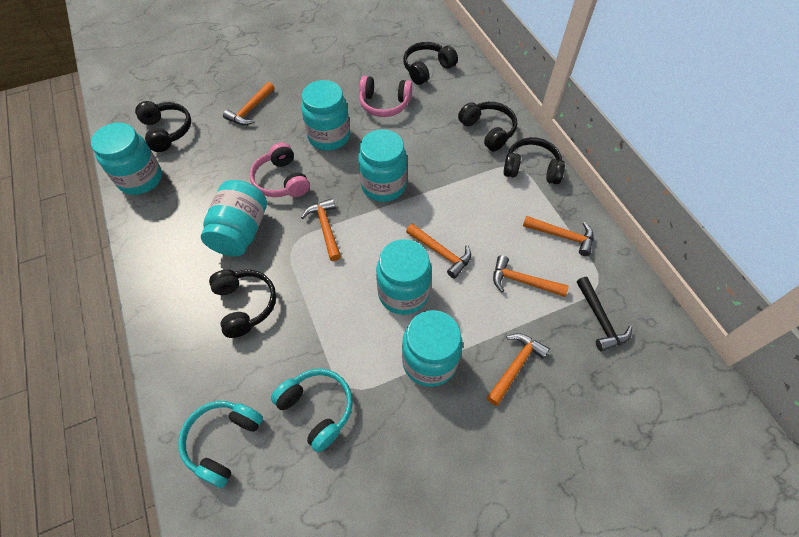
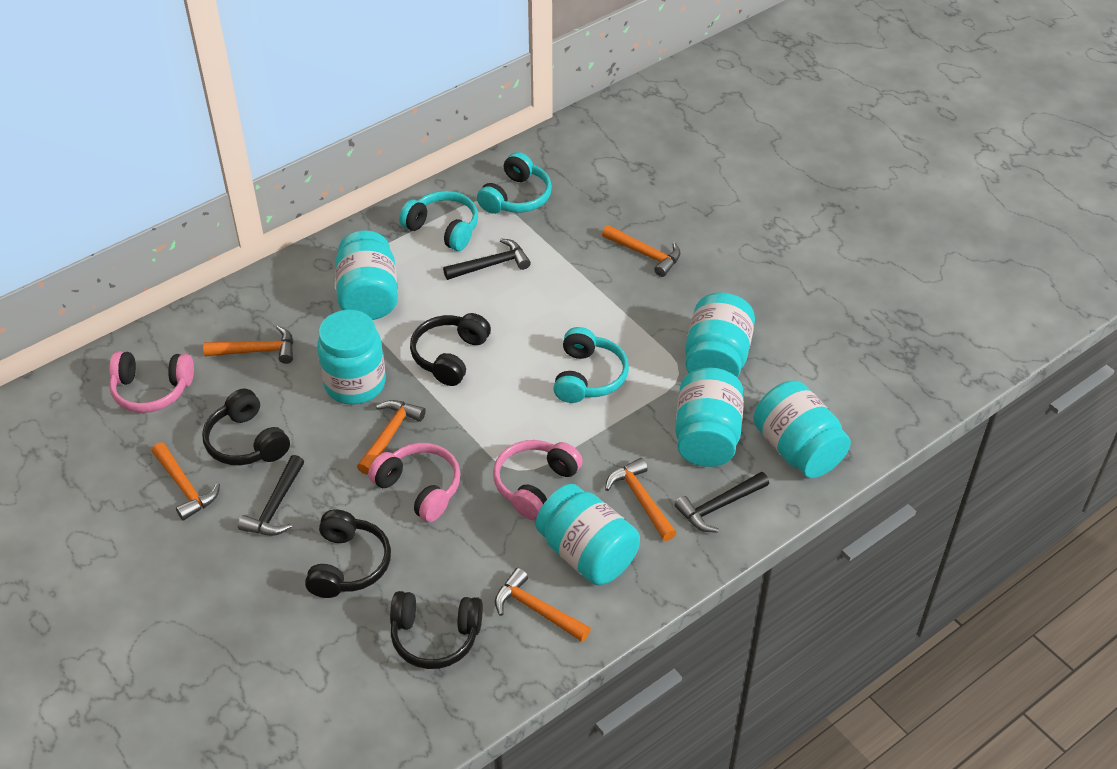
black hammer: [577,277,632,351] = 1 -> [238,455,304,536] [443,238,531,280] [675,472,769,533] = 3
black headphones: [135,101,191,152] [209,270,276,338] [403,42,458,85] [458,102,517,152] [503,137,565,184] = 5 -> [202,389,290,465] [305,510,391,598] [390,591,483,669] [410,313,491,386] = 4
pink headphones: [249,142,310,197] [359,76,412,117] = 2 -> [109,351,194,413] [368,443,461,522] [493,440,583,520] = 3
turquoise headphones: [178,401,263,488] [271,369,353,452] = 2 -> [399,191,478,251] [477,152,552,214] [553,327,629,403] = 3

